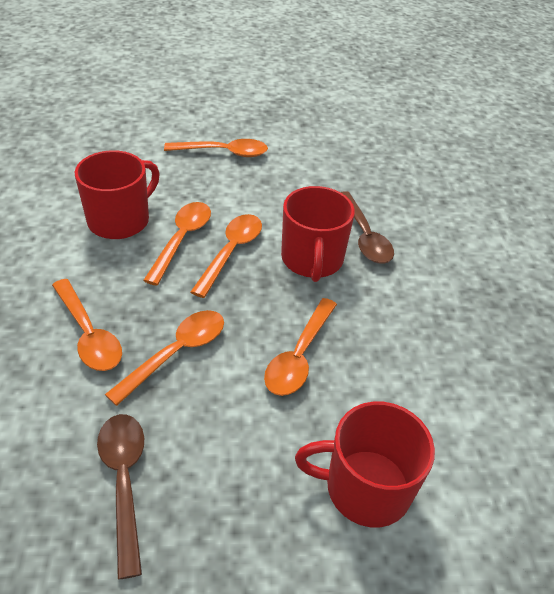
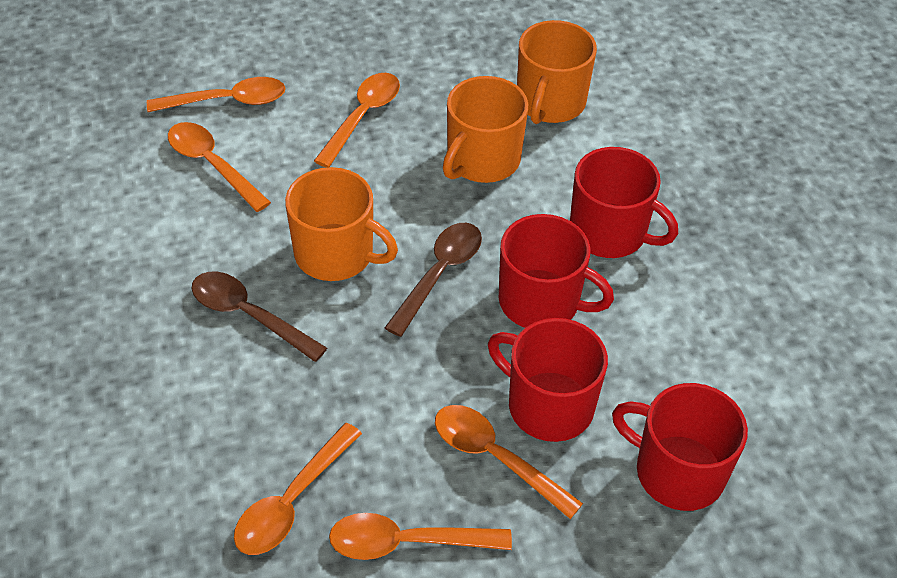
orange mug: none = 0 -> [285,167,398,281] [443,76,528,183] [517,20,597,124] = 3
red mug: [75,150,160,239] [281,186,355,282] [295,401,435,527] = 3 -> [488,318,608,442] [499,214,614,328] [570,147,678,258] [612,383,748,511] = 4

